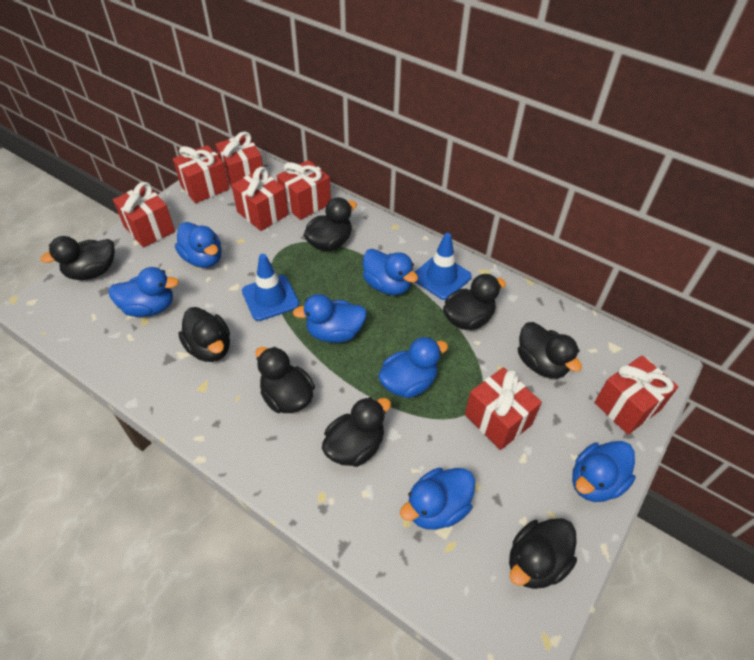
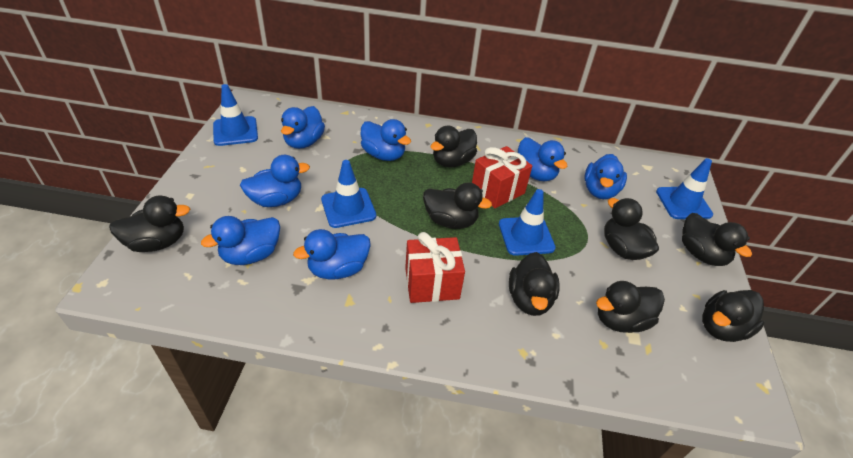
blue traffic cone: [242,254,299,321] [415,233,472,300] = 2 -> [213,84,258,146] [321,160,376,228] [499,189,556,256] [656,158,713,219] = 4
red gift: [113,182,175,248] [173,145,229,203] [216,131,263,187] [231,167,288,231] [277,160,331,220] [465,367,542,450] [594,355,678,434] = 7 -> [405,232,465,303] [472,146,532,208] = 2

